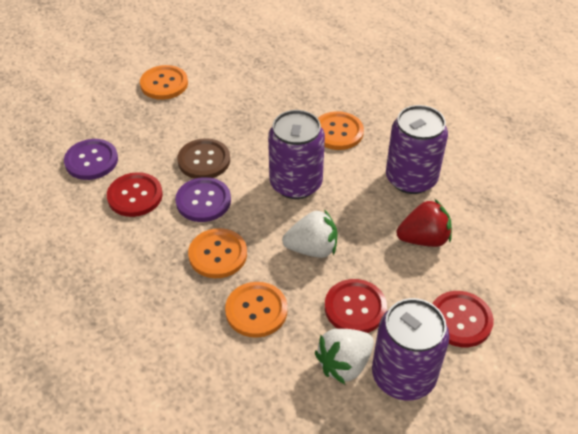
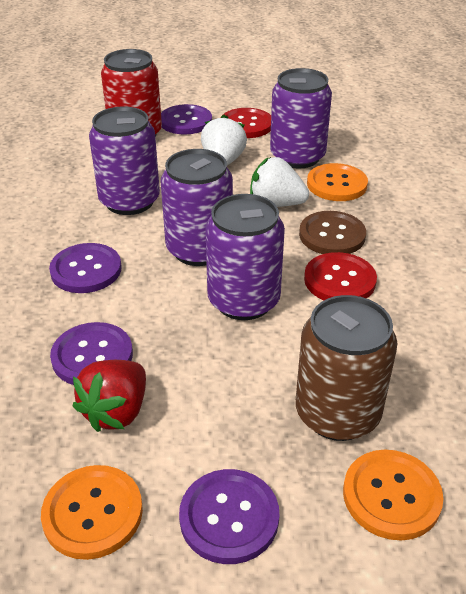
brown can: none = 0 -> [296,295,397,441] = 1
orange button: [140,65,188,100] [188,228,247,278] [225,282,288,338] [318,111,364,150] = 4 -> [41,465,143,560] [307,163,368,201] [343,449,444,541] = 3
purple button: [64,139,118,180] [175,177,231,222] = 2 -> [49,243,121,293] [50,322,133,385] [161,104,212,134] [179,469,280,564] = 4
purple can: [268,110,325,199] [372,298,450,400] [386,105,448,194] = 3 -> [89,107,160,215] [161,149,233,266] [205,194,285,320] [270,68,332,168] = 4
red button: [107,172,163,217] [325,279,387,333] [432,291,494,347] = 3 -> [223,108,271,138] [304,252,377,300] = 2
red can: none = 0 -> [101,49,162,137] = 1

